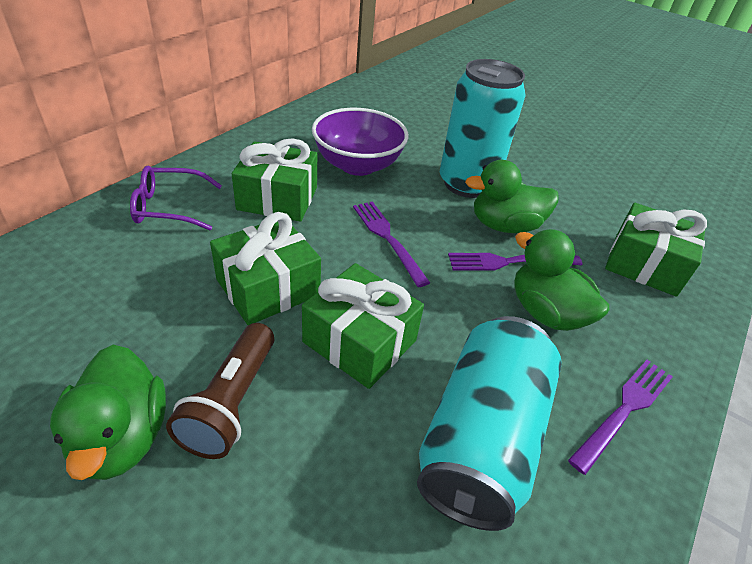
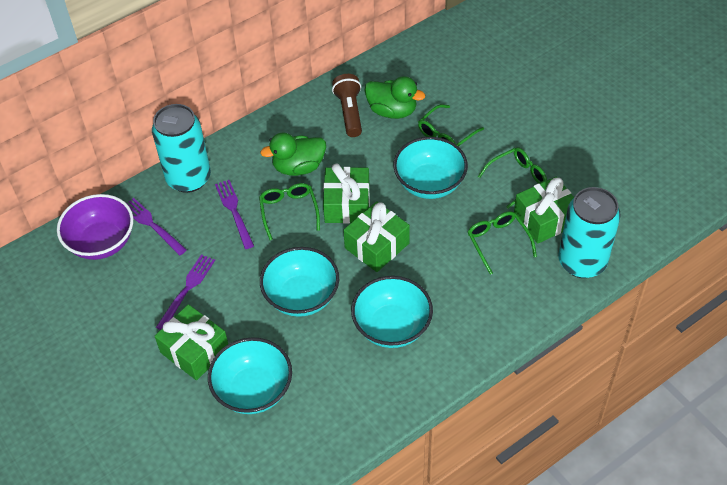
green duck: [50,345,166,480] [465,160,559,233] [514,229,610,331] = 3 -> [260,132,326,176] [364,76,425,119] = 2
green glasses: none = 0 -> [259,183,320,240] [418,104,484,146] [468,211,537,275] [478,147,547,208] = 4
purple glasses: [130,166,222,230] = 1 -> none = 0
turquoise bowl: none = 0 -> [208,337,292,414] [260,247,339,317] [351,276,433,348] [393,137,468,199] = 4

